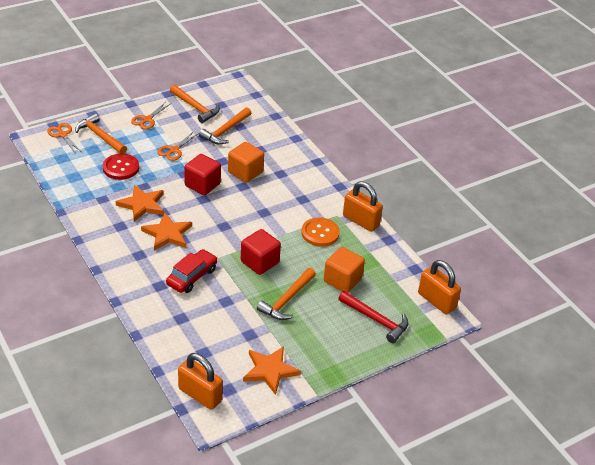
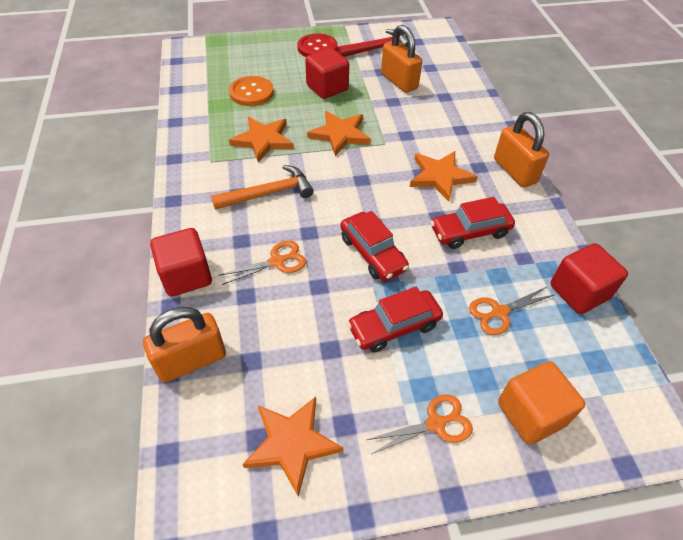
orange cube: [228,142,264,183] [324,247,365,293] = 2 -> [498,361,585,445] = 1
orange hammer: [75,113,127,154] [170,85,220,123] [199,107,251,145] [257,268,316,320] = 4 -> [211,165,314,210] = 1
orange star: [116,185,164,222] [141,212,192,251] [243,346,301,395] = 3 -> [229,117,294,163] [242,397,343,497] [307,111,371,156] [410,151,478,202] = 4
red car: [166,249,218,293] = 1 -> [340,211,409,281] [347,287,443,352] [431,197,515,249] = 3
red cube: [184,154,221,195] [241,229,281,275] = 2 -> [150,228,212,296] [305,48,349,99] [550,243,628,314] = 3

